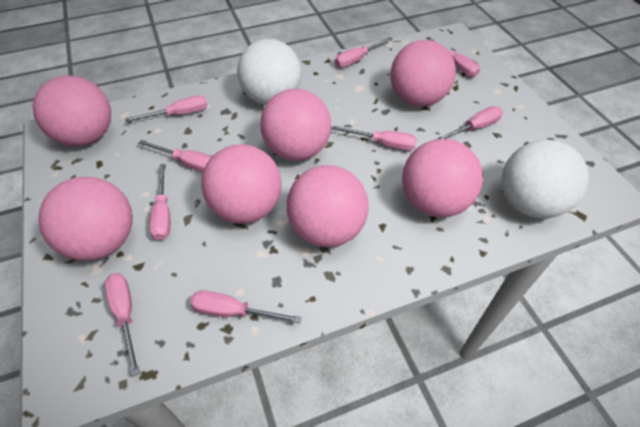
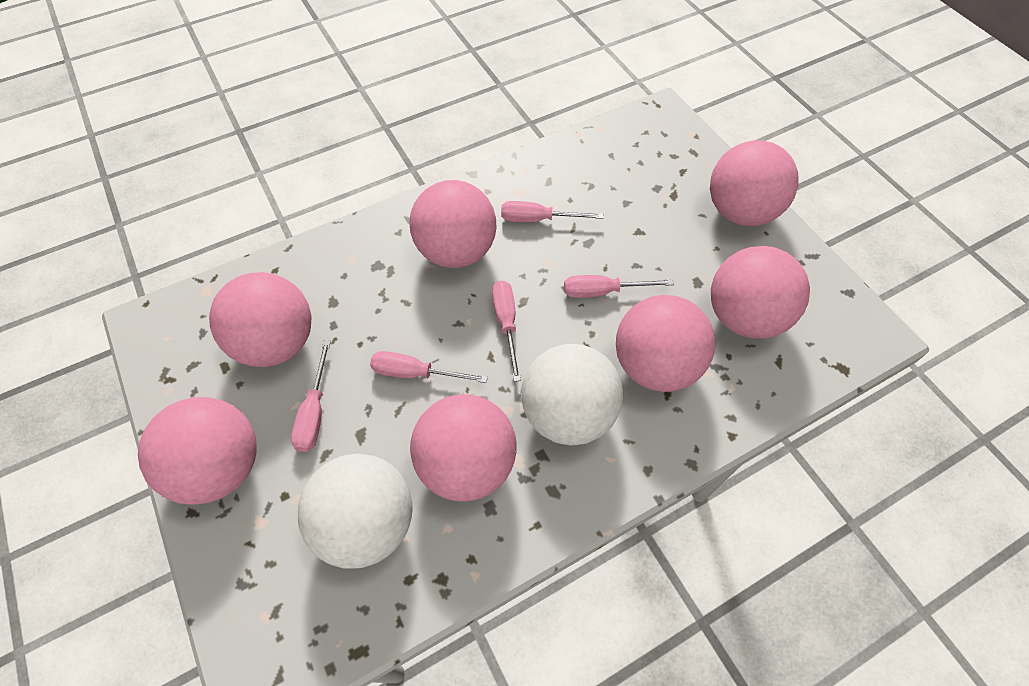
pink screwdriver: [104,273,140,376] [125,95,208,122] [138,140,211,172] [149,164,170,240] [190,290,302,323] [332,126,417,151] [335,37,393,67] [426,37,480,77] [435,106,503,140] = 9 -> [291,340,331,452] [370,351,488,383] [492,281,521,382] [501,201,603,222] [564,275,674,298] = 5

